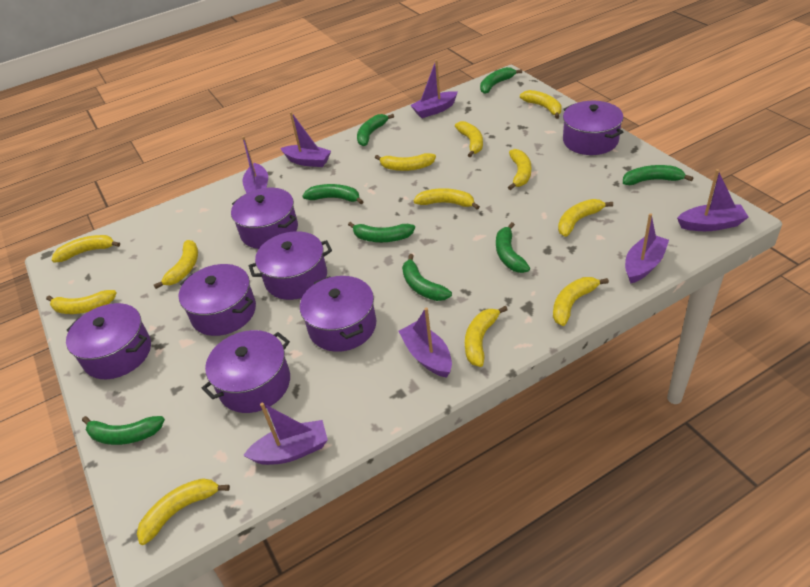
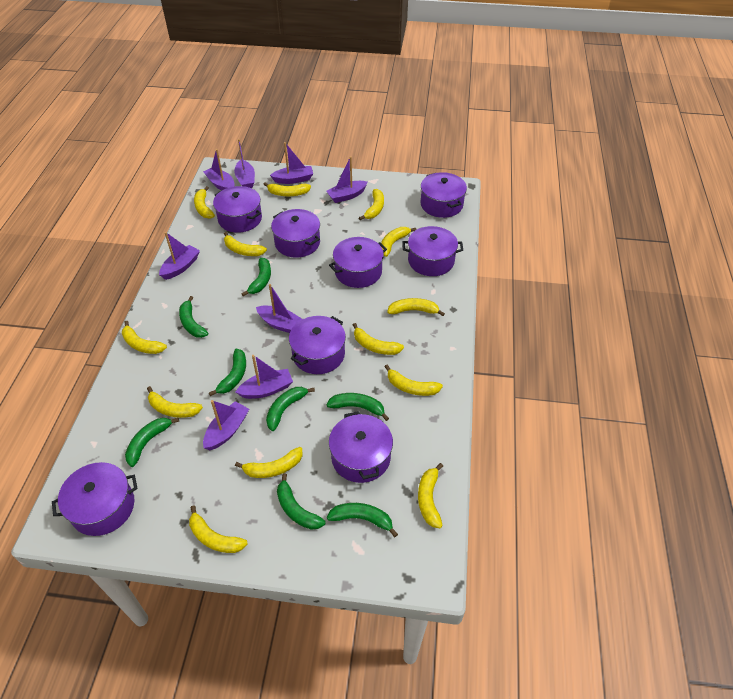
purple boat: [242,136,268,194] [243,403,328,465] [281,112,331,167] [398,307,452,378] [410,60,458,118] [625,213,669,284] [677,169,749,231] = 7 -> [159,232,200,280] [203,149,235,190] [203,400,249,450] [234,139,255,188] [236,355,293,399] [256,284,302,333] [270,142,313,184] [326,156,368,203] = 8
purple pot: [66,303,151,379] [178,264,256,336] [201,330,290,413] [231,188,298,249] [249,231,332,300] [300,276,376,352] [563,101,624,155] = 7 -> [52,462,138,536] [213,186,262,233] [271,209,320,258] [289,316,346,374] [329,237,387,288] [329,411,393,483] [403,226,463,276] [421,172,467,218] = 8
yellow banana: [46,290,117,314] [52,235,120,263] [137,478,230,545] [154,240,198,289] [375,153,436,171] [414,188,480,210] [455,121,483,157] [465,306,508,367] [508,149,531,190] [520,90,562,119] [553,277,609,326] [558,199,613,237] = 12 -> [122,321,167,354] [147,386,203,418] [189,505,248,553] [194,186,215,219] [224,232,267,256] [235,447,303,478] [263,182,311,196] [353,323,404,355] [359,189,384,220] [381,227,417,257] [384,365,443,396] [387,298,445,316] [418,463,443,528] = 13

